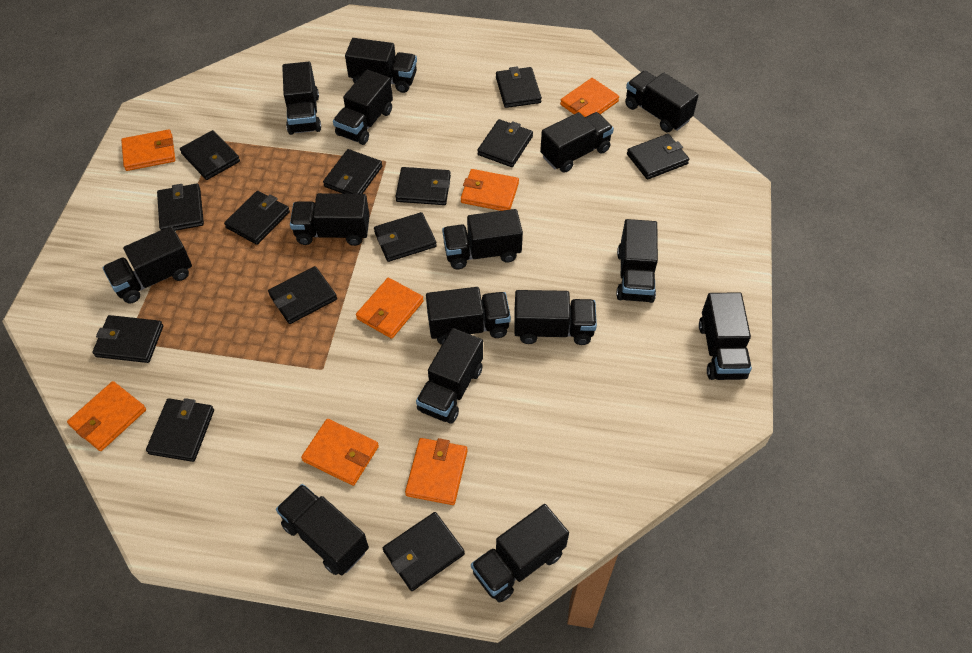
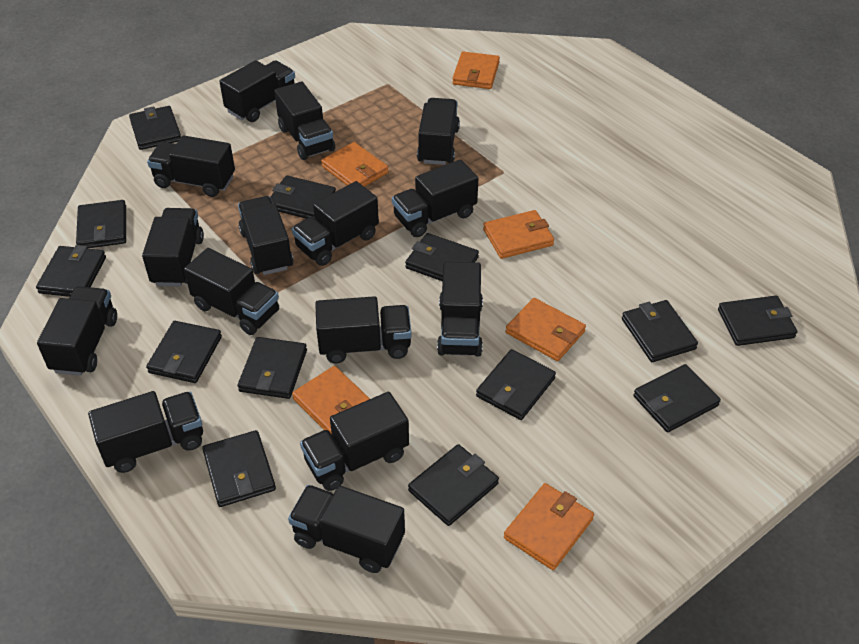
orange wallet: [67,381,146,451] [121,129,175,171] [301,419,379,486] [356,278,424,339] [405,438,468,505] [461,169,519,211] [560,78,619,117] = 7 -> [292,366,370,435] [321,142,388,186] [452,52,500,89] [483,210,554,259] [504,483,594,570] [506,298,586,361] = 6

